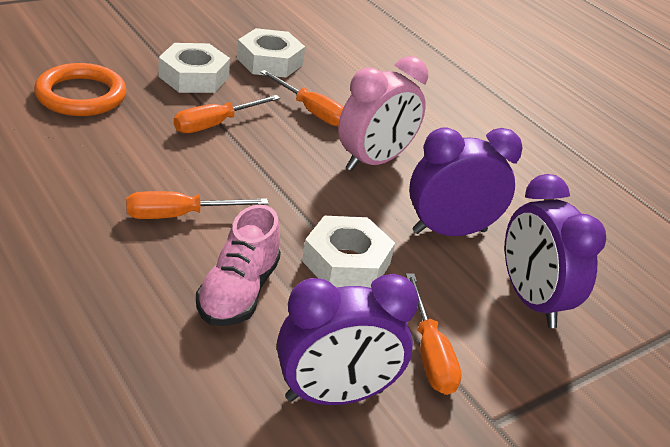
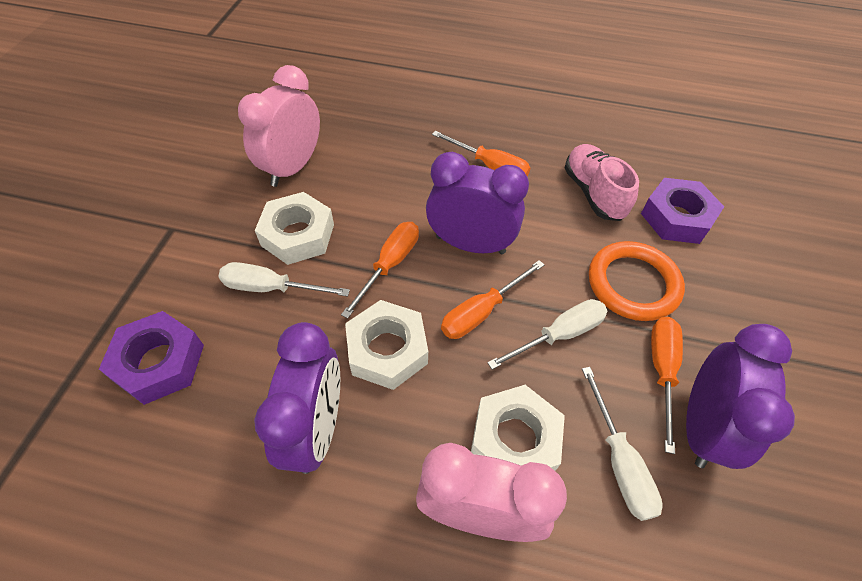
pink clock: [338,56,428,171] = 1 -> [238,65,320,187] [416,443,567,542] = 2
purple nut: none = 0 -> [99,311,204,405] [641,178,724,244] = 2
white screwdriver: none = 0 -> [219,262,350,297] [487,299,607,370] [582,367,663,521] = 3

